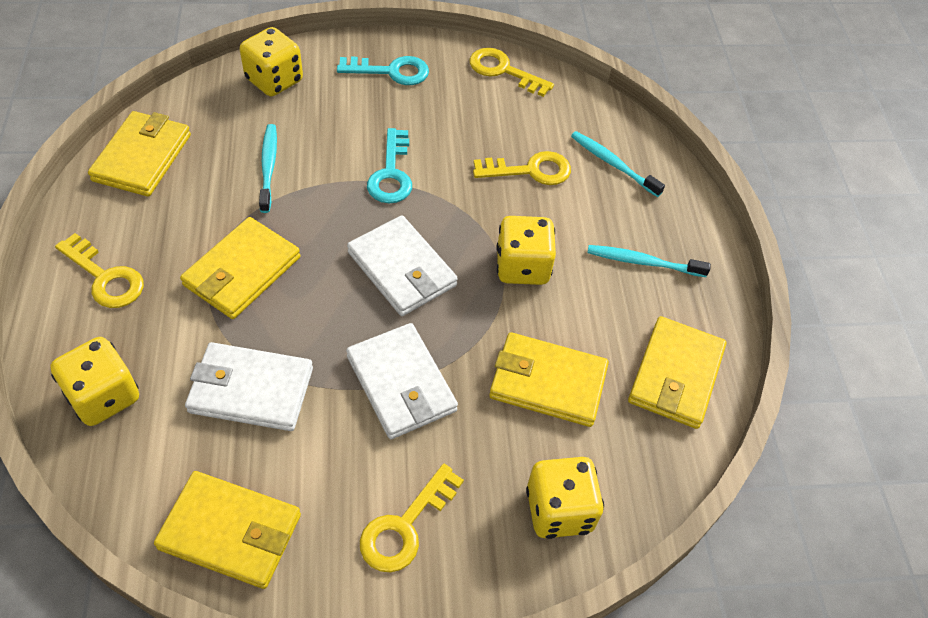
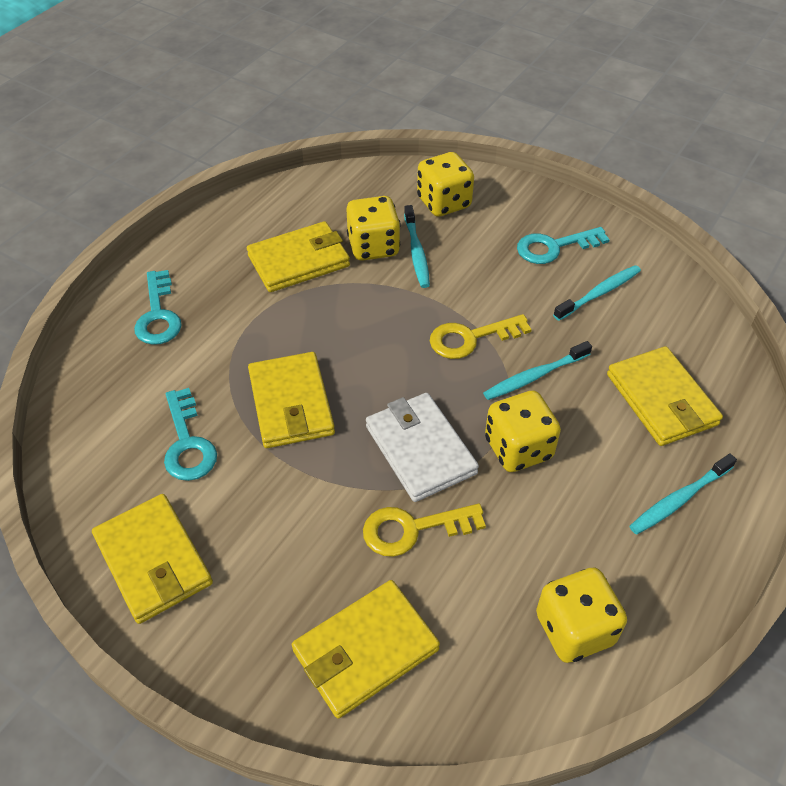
turquoise key: [337,56,429,85] [367,128,412,203] = 2 -> [134,270,182,345] [164,388,217,481] [517,227,610,264] = 3
turquoise toothbrush: [259,124,277,213] [571,131,665,197] [587,245,711,277] = 3 -> [404,205,430,288] [483,341,592,400] [553,265,641,321] [629,453,737,534] = 4
white wallet: [185,342,313,431] [346,323,458,439] [347,215,458,316] = 3 -> [366,393,479,502] = 1
yellow key: [55,233,144,308] [360,464,464,573] [470,48,554,97] [473,151,571,185] = 4 -> [363,504,486,557] [430,314,532,359] = 2

